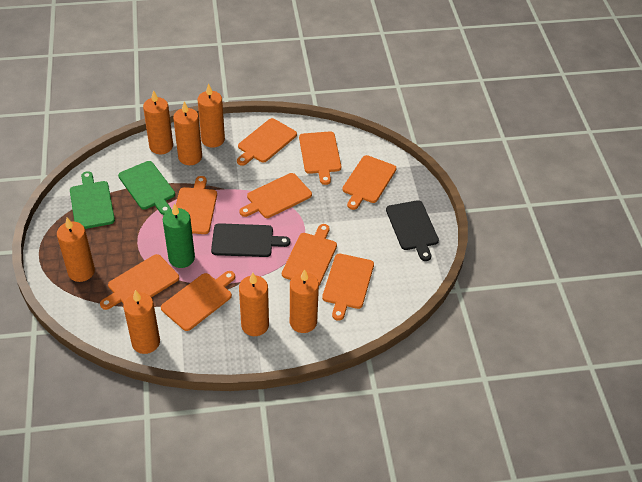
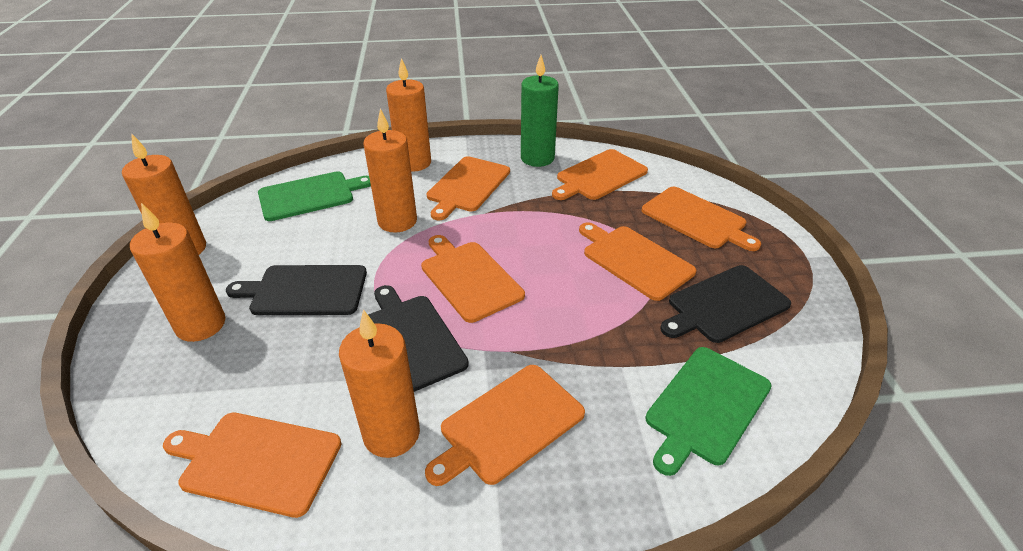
black cutting board: [211,223,290,257] [386,200,439,261] = 2 -> [226,265,367,315] [368,285,469,392] [660,265,791,343] = 3
orange candle: [57,218,95,282] [123,290,160,354] [143,90,173,154] [173,101,202,165] [197,84,225,148] [239,273,269,336] [290,269,319,333] = 7 -> [122,133,206,255] [130,203,225,342] [339,309,420,458] [364,109,417,232] [386,58,431,172] = 5
orange cutting board: [100,254,179,310] [161,271,235,331] [176,176,217,234] [237,118,297,166] [239,173,312,218] [282,224,337,286] [299,131,341,185] [322,254,374,321] [342,155,397,210] = 9 -> [163,413,341,518] [421,235,525,323] [425,365,585,486] [427,156,510,221] [552,149,648,200] [579,222,696,301] [642,186,761,251] = 7

